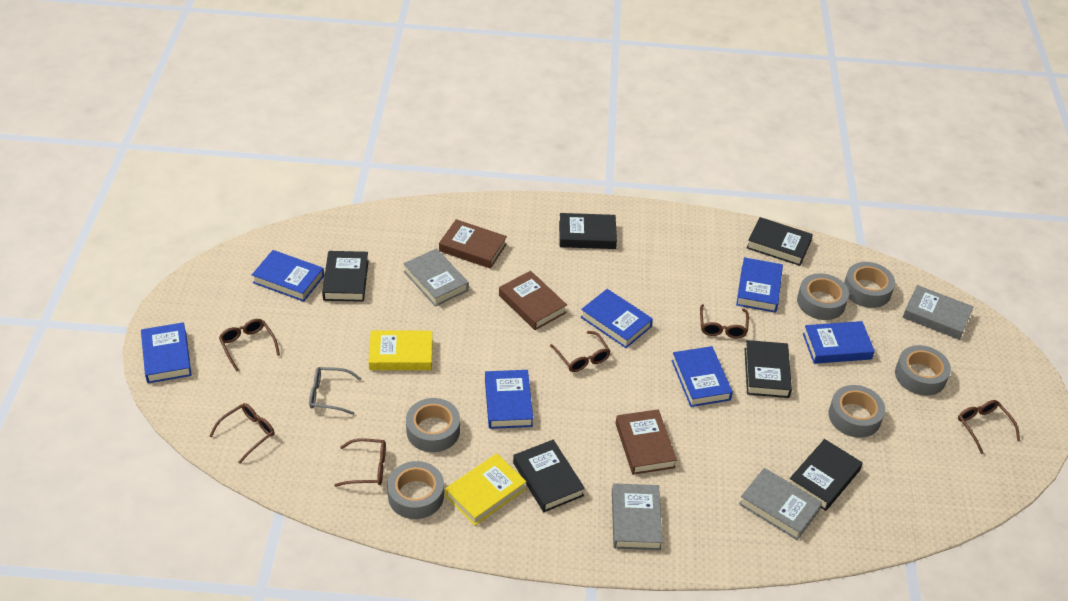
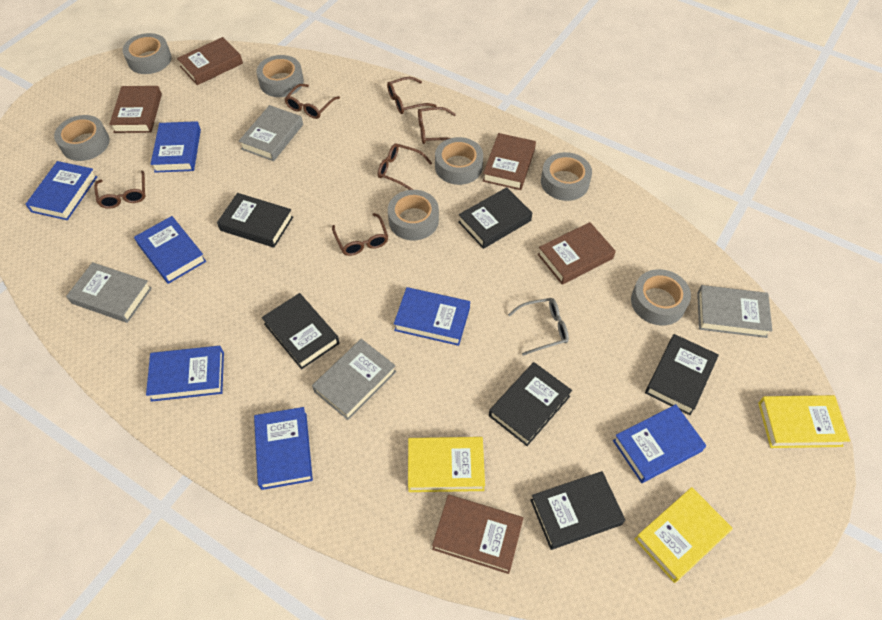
brown book: [439,219,507,269] [499,271,567,330] [616,409,677,475] = 3 -> [109,86,162,133] [177,37,243,85] [432,495,523,574] [483,133,536,190] [538,222,616,285] = 5
grey tape: [387,461,444,519] [406,398,460,452] [797,273,849,320] [829,385,885,438] [844,262,895,308] [895,345,951,396] = 6 -> [54,115,110,161] [122,33,172,74] [256,55,304,97] [388,190,439,240] [435,137,483,185] [541,152,592,201] [631,269,691,326] = 7
yellow book: [369,330,433,370] [445,453,527,526] = 2 -> [408,437,485,492] [635,487,733,583] [758,395,850,448] = 3

